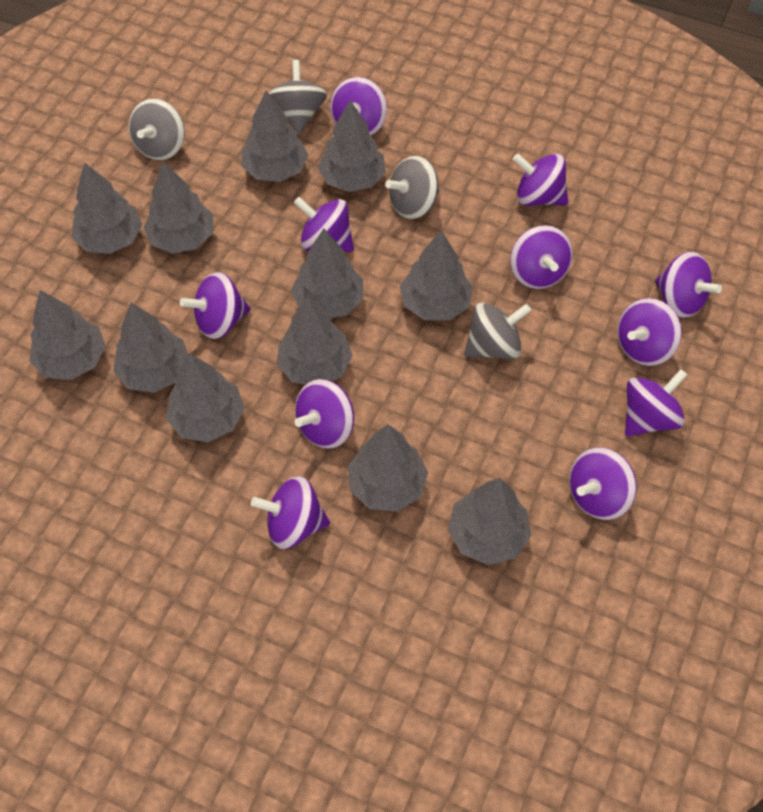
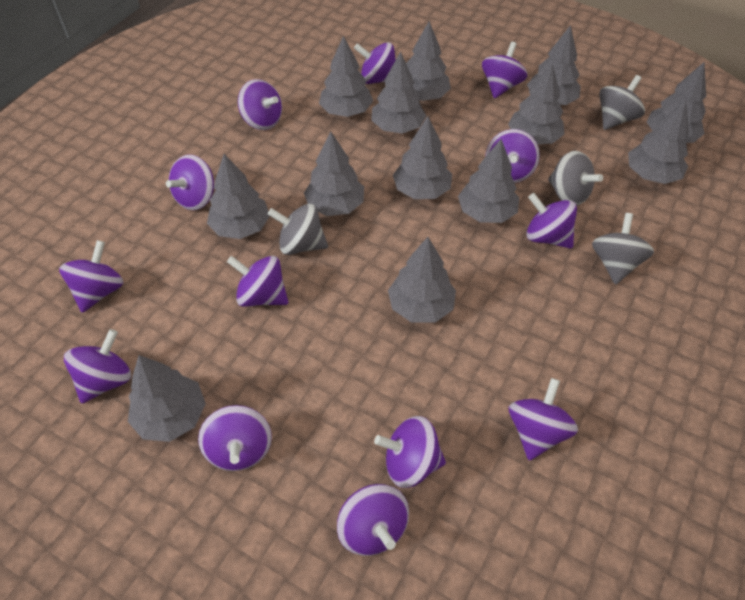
grey tree: [30,290,106,380] [72,162,142,254] [113,303,188,393] [144,162,213,254] [166,353,245,442] [242,91,308,182] [277,297,352,385] [291,229,363,318] [318,100,386,192] [348,424,428,512] [400,231,473,320] [448,478,531,565] = 12 -> [128,355,206,442] [207,154,270,239] [304,132,364,216] [319,36,373,117] [371,52,426,134] [388,237,456,322] [393,116,452,199] [406,21,451,101] [458,139,519,223] [508,63,565,144] [527,25,581,105] [628,100,689,184] [647,62,706,143] = 13
purple spinning top: [180,272,250,339] [251,476,330,549] [294,197,354,252] [295,379,354,449] [330,77,387,136] [511,225,573,289] [513,153,568,206] [569,447,637,520] [617,298,682,366] [625,369,687,436] [655,252,722,318] = 11 -> [59,240,123,313] [64,329,131,404] [166,155,214,210] [198,405,272,471] [227,256,288,307] [238,79,282,130] [337,484,409,556] [354,42,396,84] [374,416,446,488] [482,42,528,98] [486,129,540,183] [509,378,578,460] [527,193,577,249] = 13

